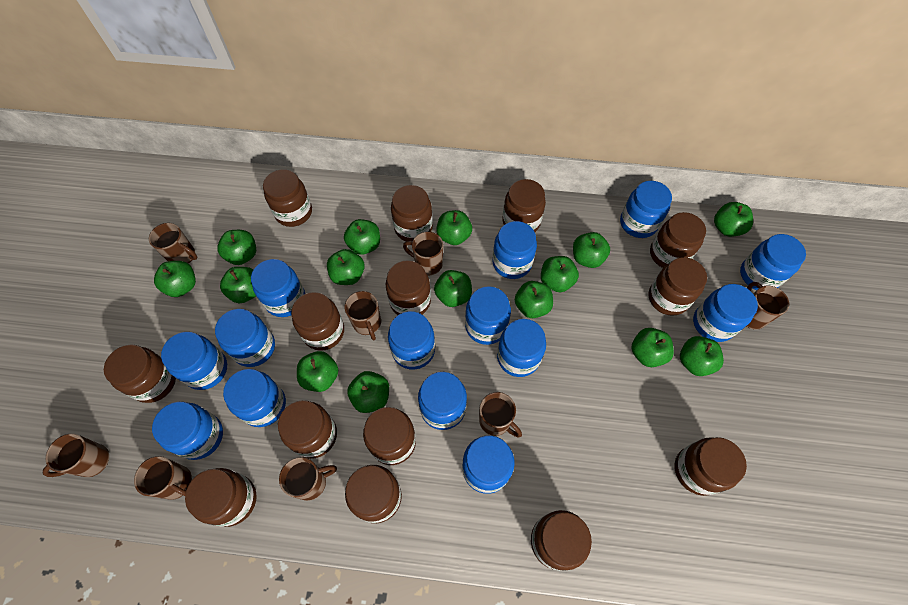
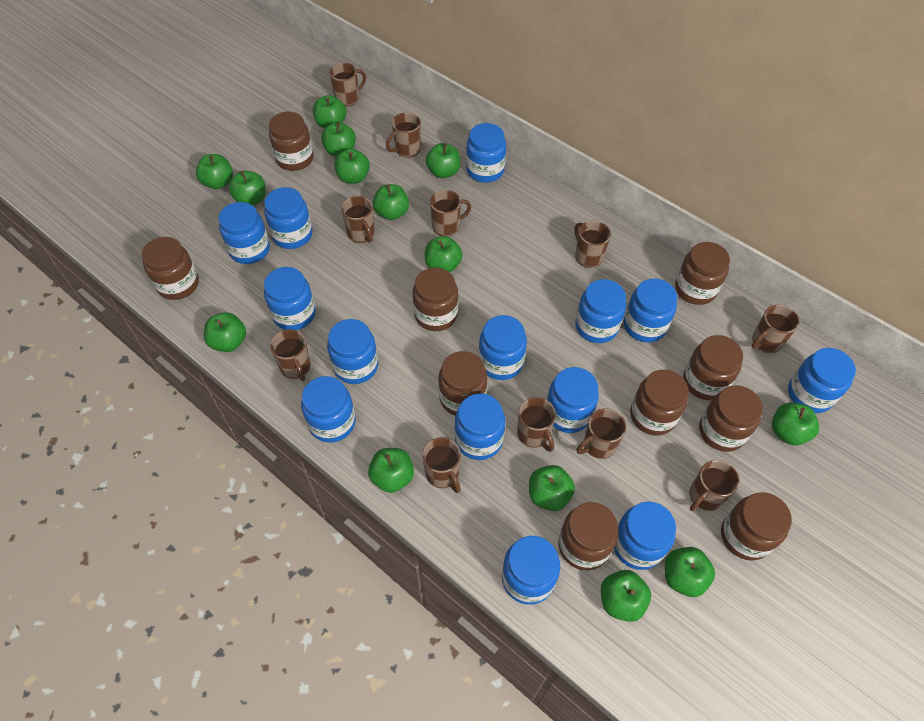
brown jar: [104,344,176,403] [185,468,257,527] [263,169,312,227] [278,400,337,459] [291,292,344,351] [345,465,402,523] [363,407,416,465] [386,260,431,315] [391,185,433,241] [502,179,546,232] [531,510,592,571] [648,257,707,316] [650,212,706,268] [674,437,747,496] = 14 -> [141,237,199,300] [269,112,313,171] [413,268,458,331] [438,351,487,416] [558,502,618,570] [630,370,689,436] [675,242,730,305] [683,335,743,400] [699,385,763,452] [721,492,792,560] = 10
brown mug: [43,434,109,477] [134,456,192,500] [149,223,197,264] [279,457,337,501] [345,291,381,340] [403,232,443,275] [479,392,522,438] [746,282,789,330] = 8 -> [270,329,311,381] [329,63,366,106] [341,196,375,243] [386,113,421,158] [422,437,461,493] [430,190,471,236] [517,397,556,452] [574,221,611,268] [577,409,626,459] [690,460,740,511] [752,305,799,353] = 11
green apple: [154,261,196,297] [218,230,256,265] [220,267,256,303] [297,351,338,392] [327,249,365,285] [344,219,380,255] [347,371,389,413] [434,270,472,307] [436,210,472,245] [515,281,553,318] [541,256,579,292] [573,232,610,268] [631,328,674,367] [680,336,724,376] [714,202,753,237] = 15 -> [196,154,233,189] [204,312,246,352] [229,171,266,206] [313,95,346,128] [321,122,356,157] [334,149,370,184] [368,448,414,493] [373,184,409,220] [425,236,463,272] [426,143,460,178] [529,465,575,511] [601,570,651,622] [665,547,715,597] [772,403,819,445] = 14

